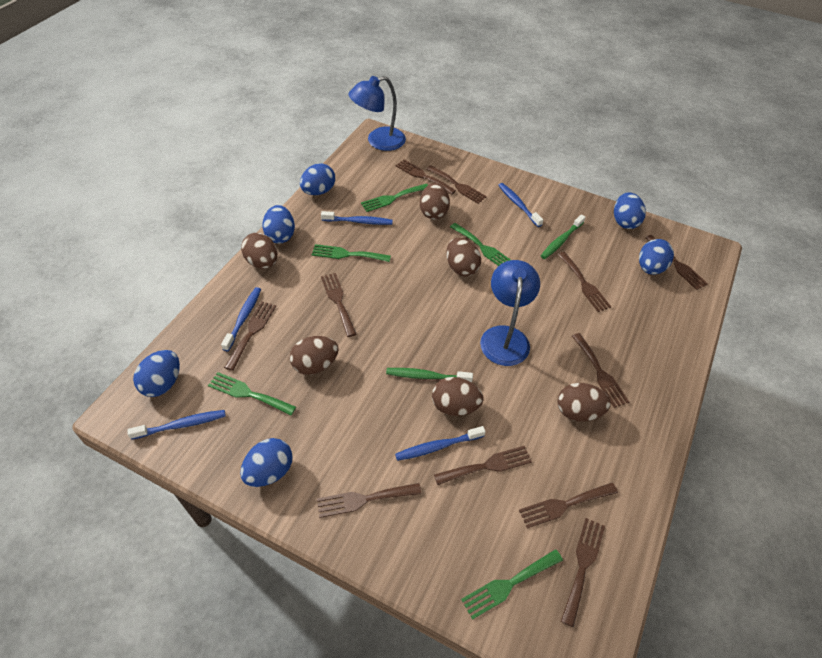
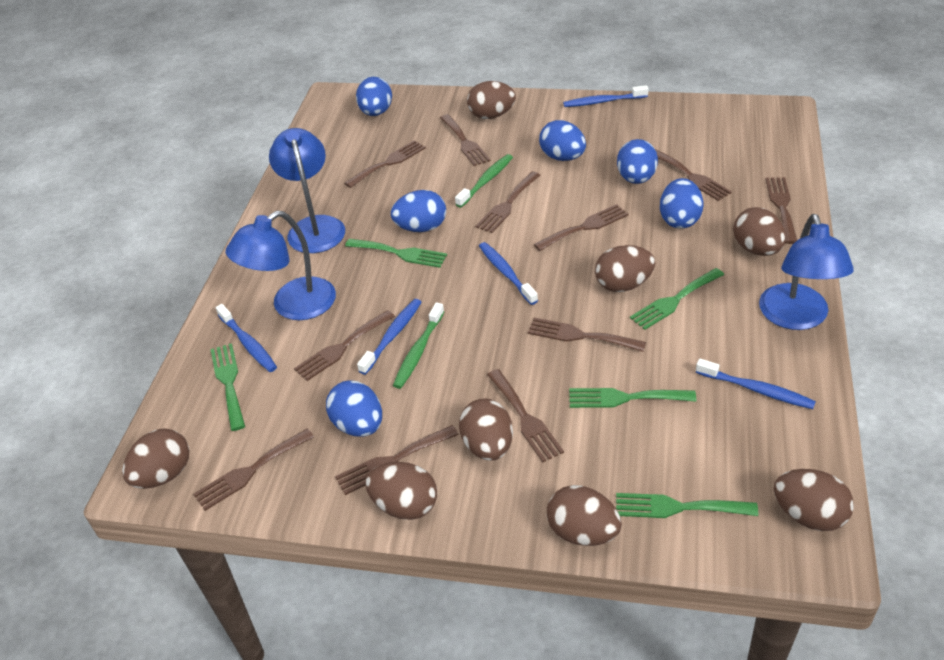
blue lamp: [349,76,406,151] [480,260,540,366] = 2 -> [226,211,336,320] [269,128,345,253] [759,214,854,330] = 3
brown egg: [241,233,277,269] [290,336,339,375] [420,183,450,220] [432,377,484,416] [446,237,481,276] [557,383,611,422] = 6 -> [122,428,189,489] [365,462,437,520] [459,398,513,461] [467,81,516,119] [547,485,622,546] [595,245,655,292] [733,207,786,256] [774,469,854,531] = 8

